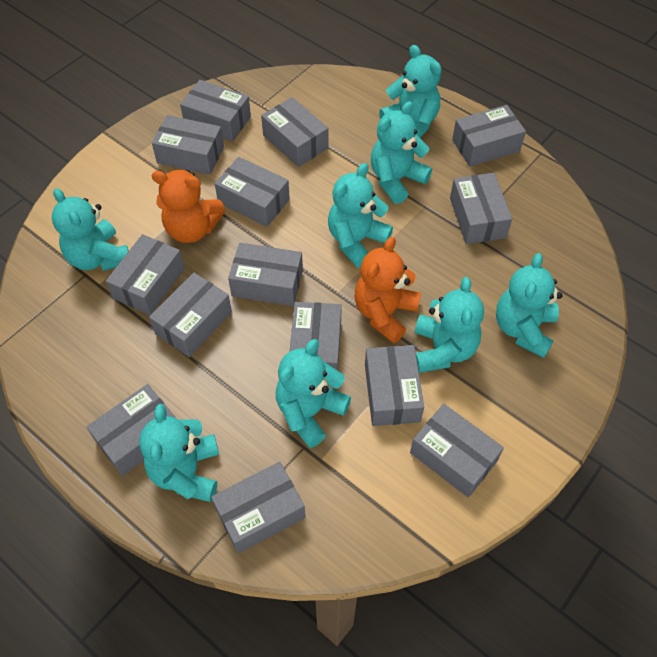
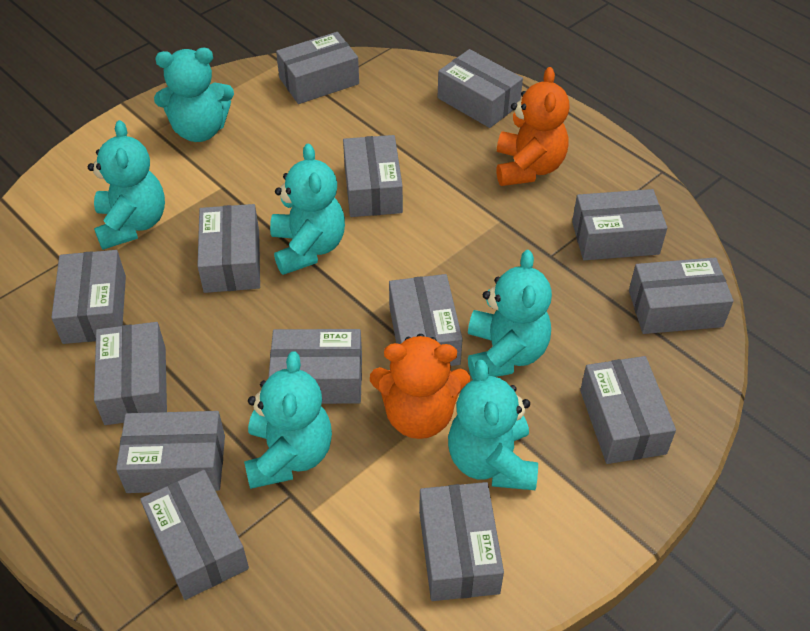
turquoise teddy bear: [52,188,129,271] [139,404,219,502] [276,339,351,448] [328,163,393,268] [371,101,432,204] [379,45,442,138] [414,277,484,373] [496,253,563,358] = 8 -> [88,120,165,250] [154,48,234,142] [244,351,332,489] [270,144,345,275] [448,360,538,490] [468,250,552,380] = 6

